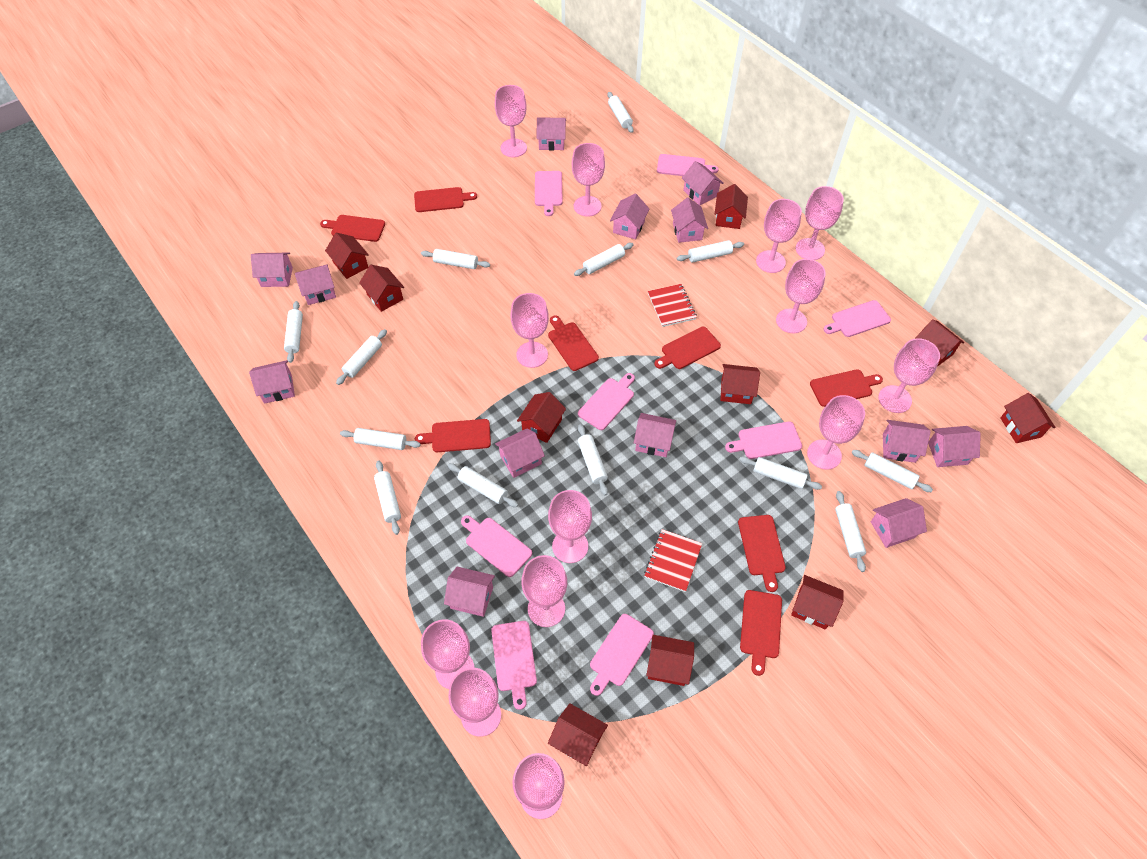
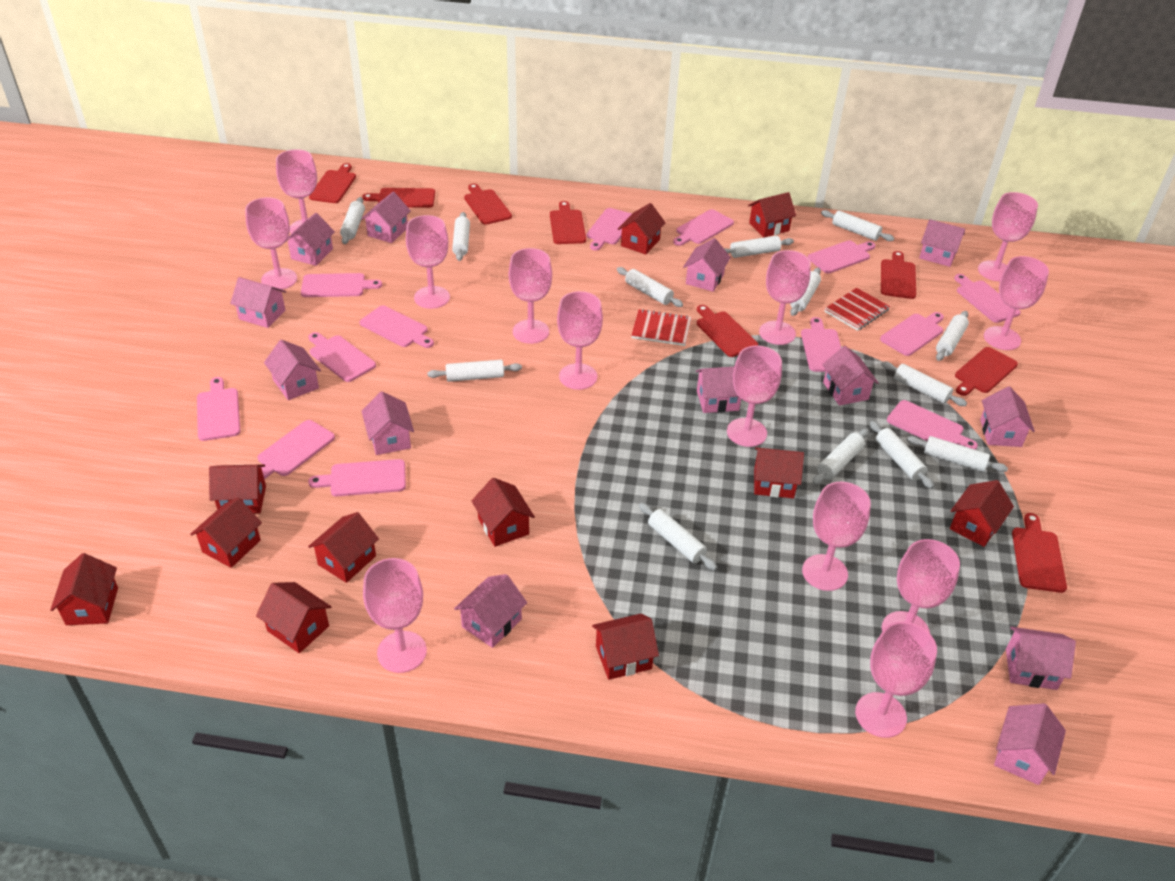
pink cutting board: [461,515,532,577] [491,621,537,710] [535,171,563,216] [578,373,635,430] [590,614,654,696] [657,154,719,176] [725,421,802,459] [823,300,891,337] = 8 -> [197,377,240,441] [257,420,335,479] [301,273,382,297] [308,332,376,382] [308,459,406,496] [360,305,434,348] [587,208,632,251] [673,209,734,246] [801,317,841,372] [808,240,876,273] [880,312,944,356] [887,400,978,450] [954,274,1021,323] = 13
red house: [325,233,369,279] [359,265,404,312] [517,392,566,443] [548,703,608,766] [646,635,694,686] [715,184,748,229] [720,364,760,404] [791,575,844,629] [916,319,965,367] [1000,393,1056,443] = 10 -> [50,553,118,625] [190,497,262,568] [209,464,266,514] [256,582,331,653] [308,512,379,583] [472,478,535,547] [592,614,659,680] [618,203,666,255] [748,192,796,237] [754,447,804,498] [950,480,1014,547] = 11

